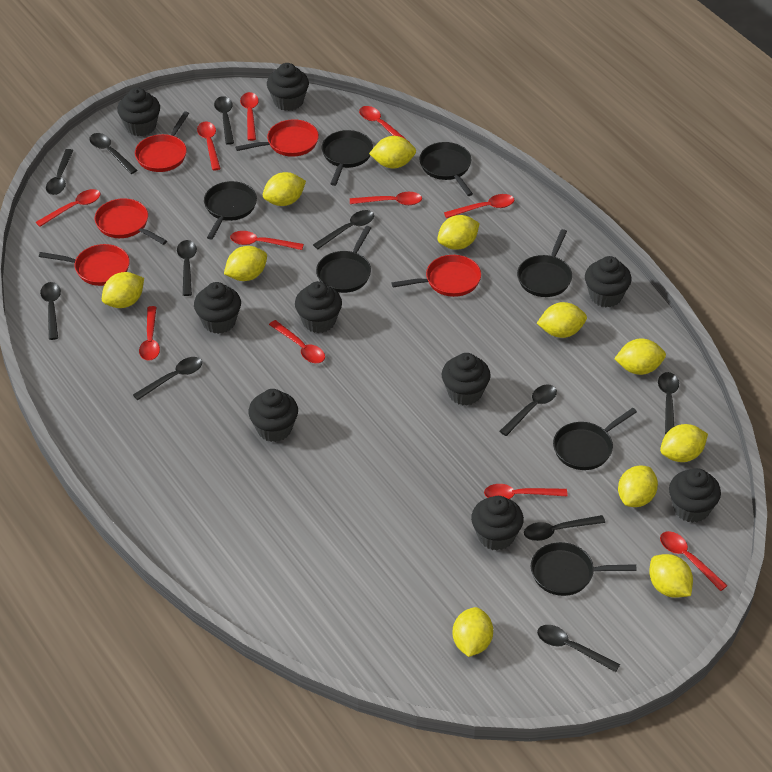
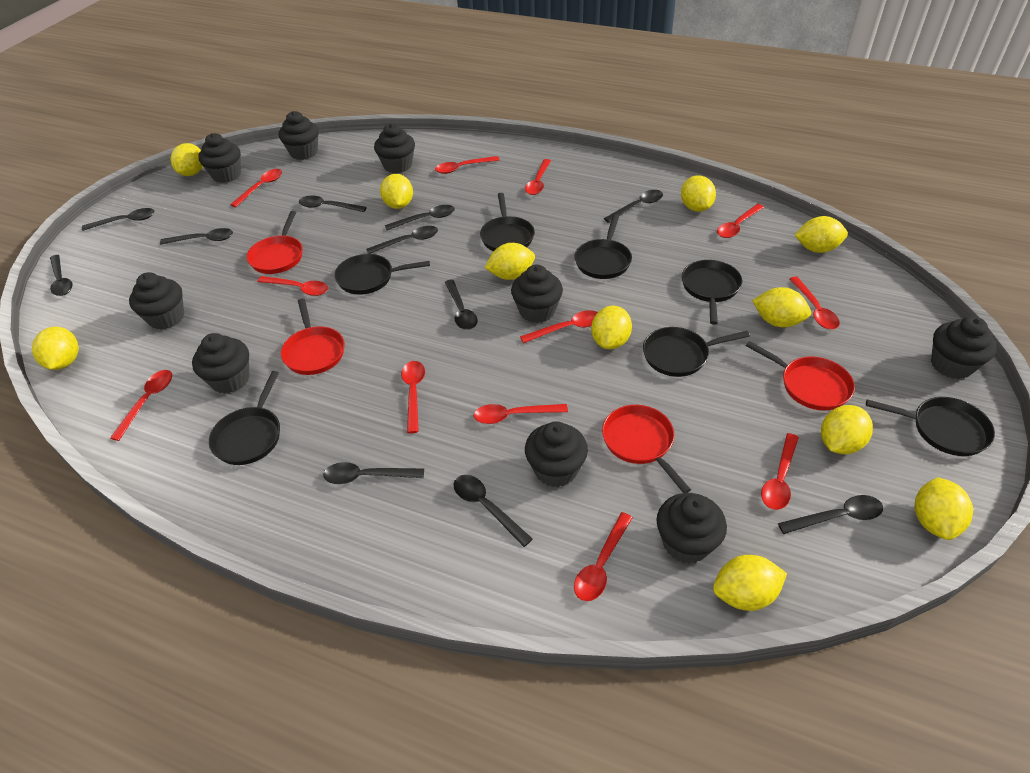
red pan: [39,244,130,286] [94,198,167,245] [135,111,189,172] [235,119,319,157] [392,255,481,297] = 5 -> [246,211,303,274] [281,298,345,375] [602,405,691,493] [746,341,855,410] = 4
red spoon: [36,189,100,227] [139,306,160,361] [197,122,221,171] [230,231,304,250] [240,92,259,141] [269,320,325,363] [350,192,422,205] [359,106,408,141] [444,194,514,218] [484,484,567,499] [660,531,728,591] = 11 -> [110,370,172,441] [230,169,282,207] [257,276,328,296] [401,361,425,433] [435,156,500,174] [474,404,568,424] [520,310,598,343] [525,159,551,195] [574,512,633,601] [717,204,764,238] [761,433,799,510] [789,277,840,329] = 12

